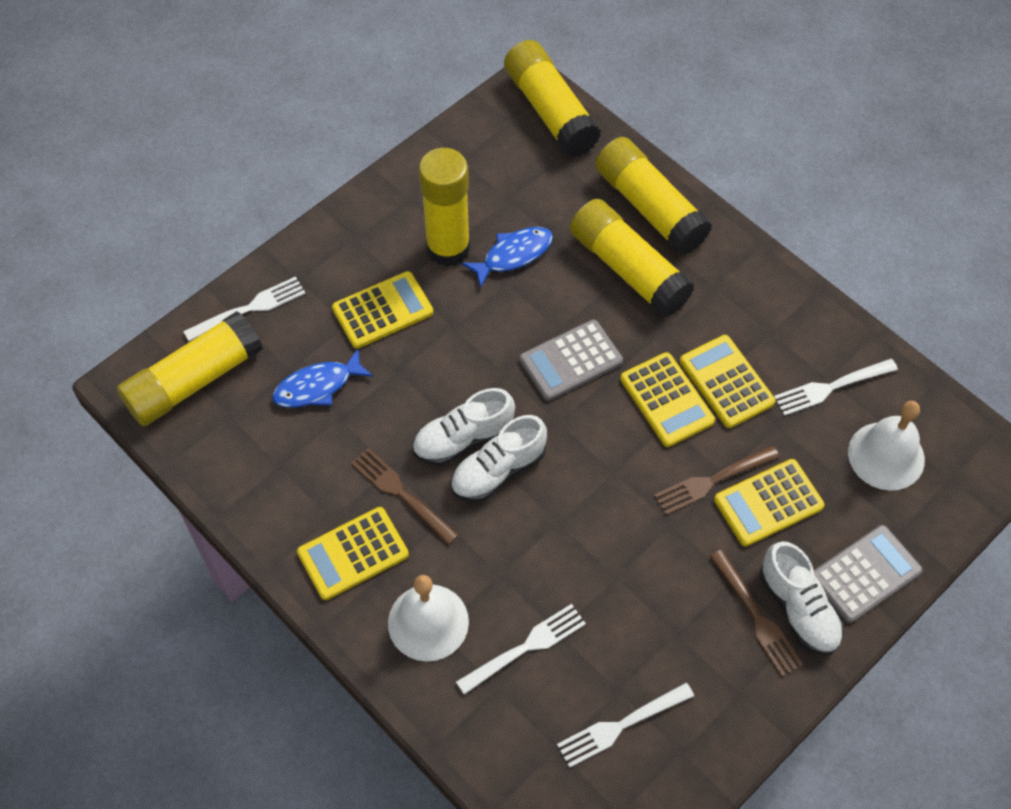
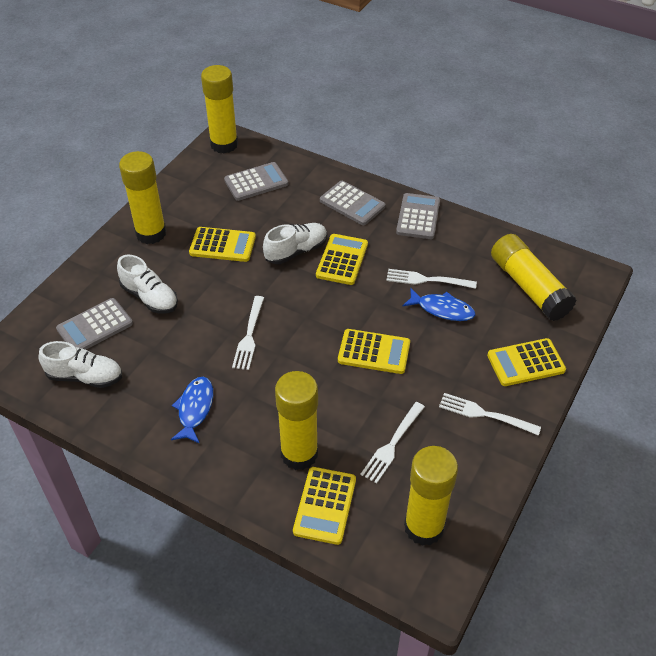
brown fork: [351,448,459,545] [654,445,780,515] [709,550,803,677] = 3 -> none = 0
grey calculator: [520,320,623,401] [814,525,923,623] = 2 -> [56,298,133,350] [224,162,288,201] [320,181,385,225] [396,193,440,239] = 4
white bell: [388,575,469,661] [848,401,925,491] = 2 -> none = 0

